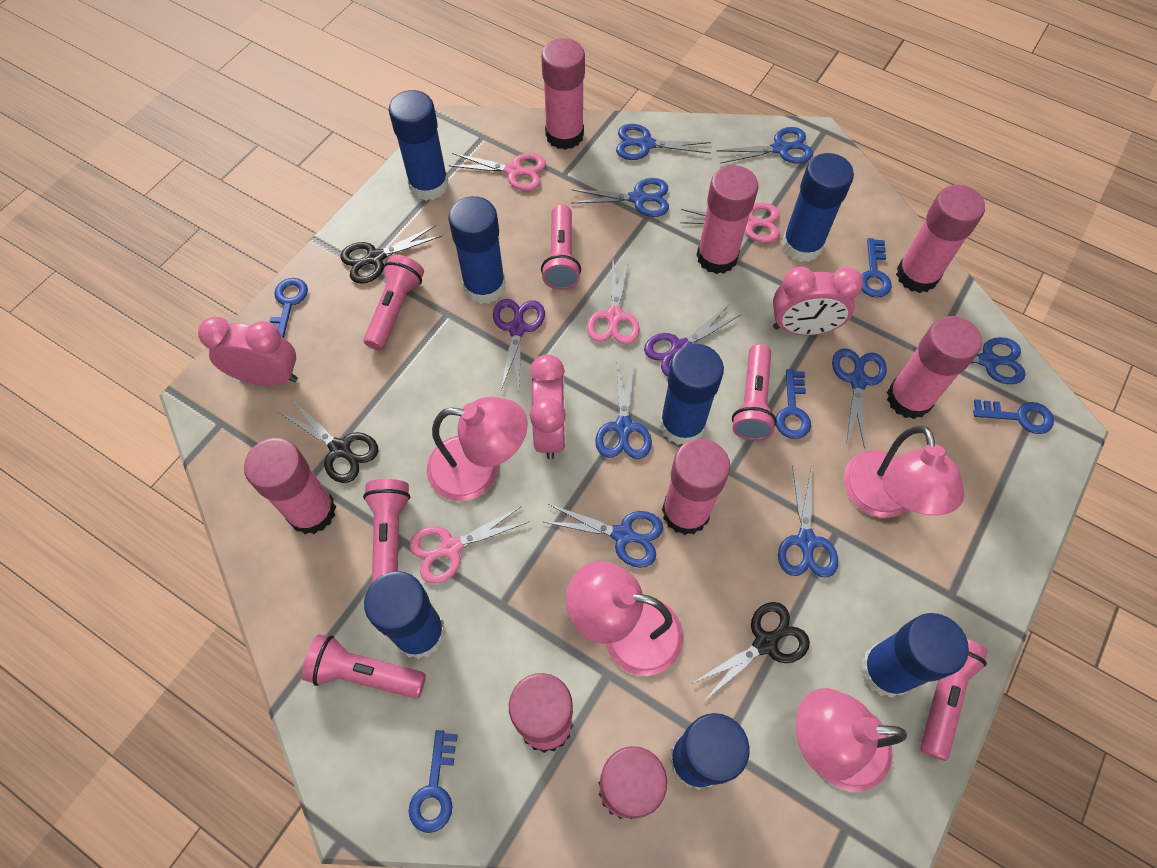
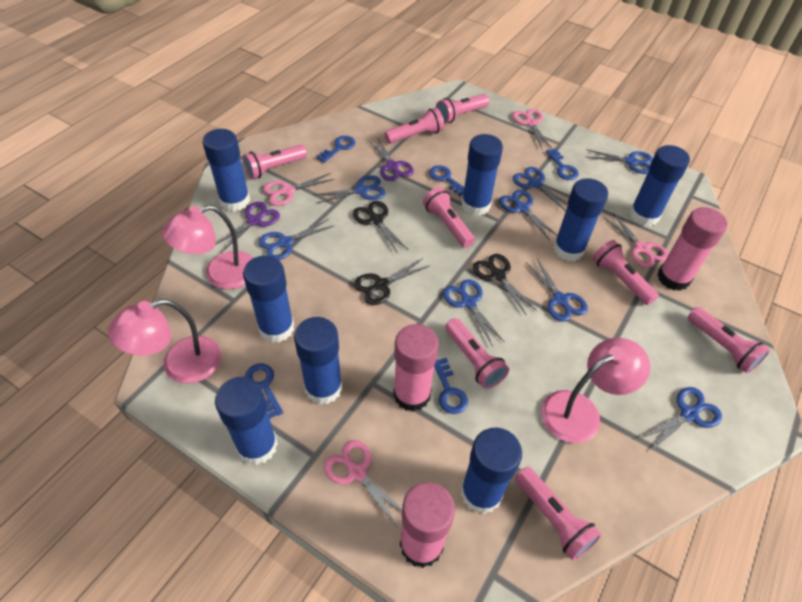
blue glue stick: [364,571,446,659] [389,90,449,201] [448,196,505,304] [660,344,724,445] [669,713,750,790] [782,153,854,262] [861,613,969,698] = 7 -> [202,129,250,212] [215,377,278,465] [243,256,294,343] [294,317,342,405] [461,134,503,216] [461,428,522,514] [553,178,608,261] [629,145,690,226] = 8
pink clock: [198,317,298,386] [530,354,566,459] [773,267,863,335] = 3 -> none = 0
pink flashlight: [302,634,426,699] [363,479,410,583] [364,254,424,350] [541,204,581,290] [732,344,777,441] [920,639,988,761] = 6 -> [243,145,307,179] [385,108,444,144] [423,187,475,248] [436,94,489,124] [445,318,509,389] [515,467,602,561] [593,240,659,305] [688,307,770,373] = 8
pink glue stick: [244,438,336,534] [509,673,573,753] [541,38,585,150] [599,746,667,819] [662,439,730,535] [697,165,759,274] [887,316,982,419] [896,185,985,293] = 8 -> [393,324,439,412] [400,482,455,568] [657,207,728,291] = 3
pink lamp: [427,397,527,501] [566,561,683,676] [796,688,907,792] [844,426,964,518] = 4 -> [108,299,221,384] [162,205,253,289] [541,338,650,443] = 3

